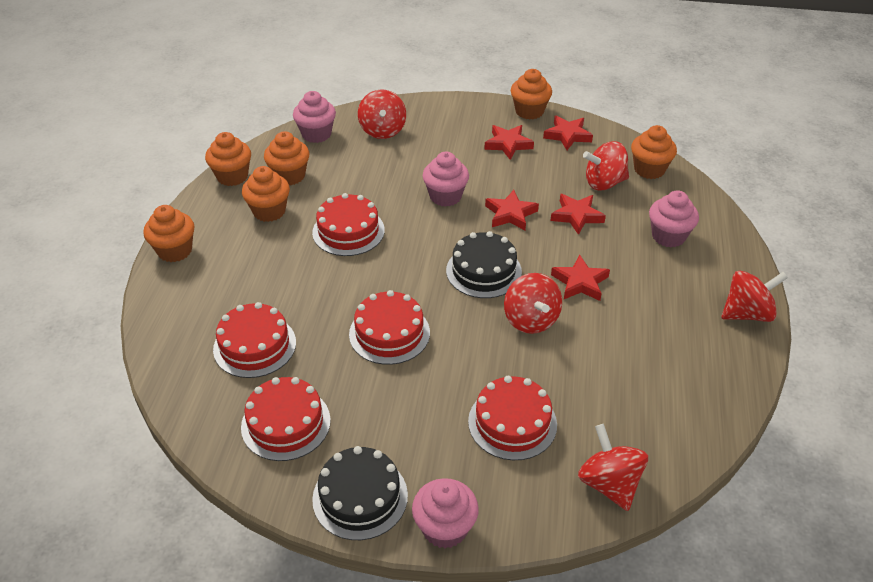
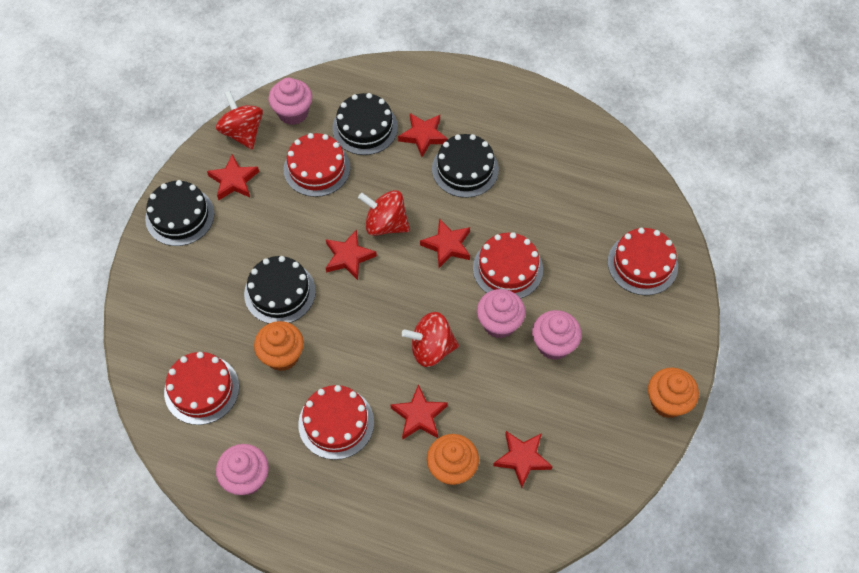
black cake: [312,446,408,540] [446,231,522,298] = 2 -> [145,180,214,246] [244,256,316,324] [332,93,398,155] [432,134,499,198] = 4
orange cupcake: [143,205,194,262] [205,132,251,186] [242,166,290,222] [264,131,309,185] [511,69,552,120] [631,125,677,179] = 6 -> [254,321,304,371] [427,434,479,485] [648,368,699,418] = 3
red spinning top: [358,89,406,139] [504,273,562,334] [578,424,648,511] [583,141,629,190] [721,271,788,322] = 5 -> [216,91,263,149] [358,190,410,236] [402,312,459,367] = 3
red star: [484,125,534,160] [485,190,539,230] [543,116,593,150] [550,194,606,235] [551,255,610,301] = 5 -> [207,154,259,200] [326,230,377,280] [391,385,448,440] [398,113,448,157] [420,218,470,268] [493,431,553,488] = 6

